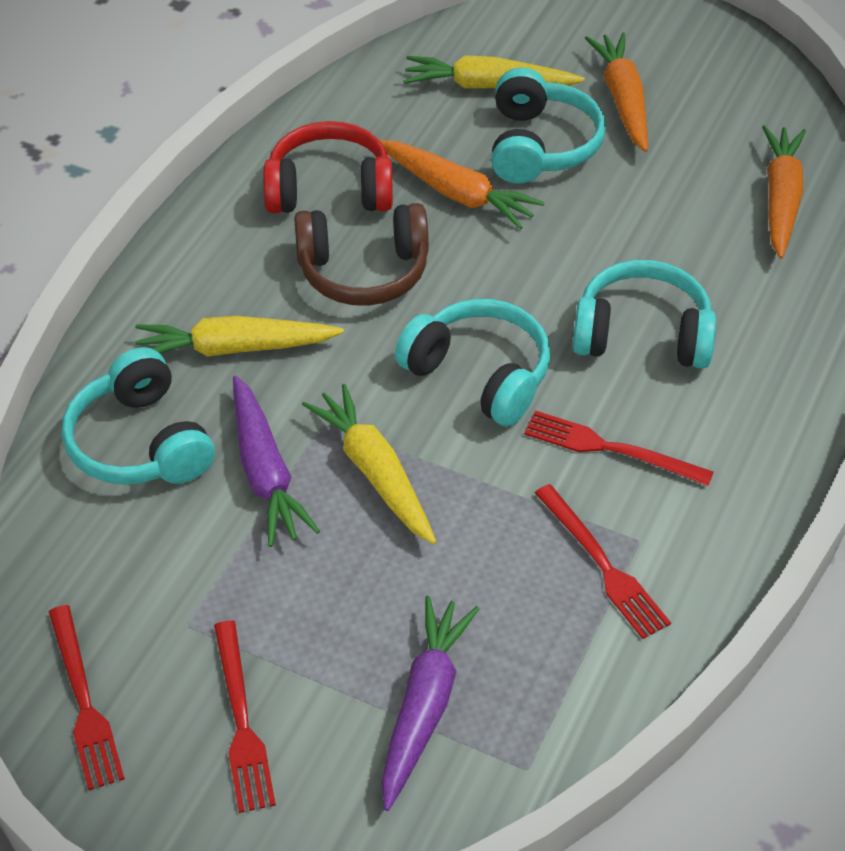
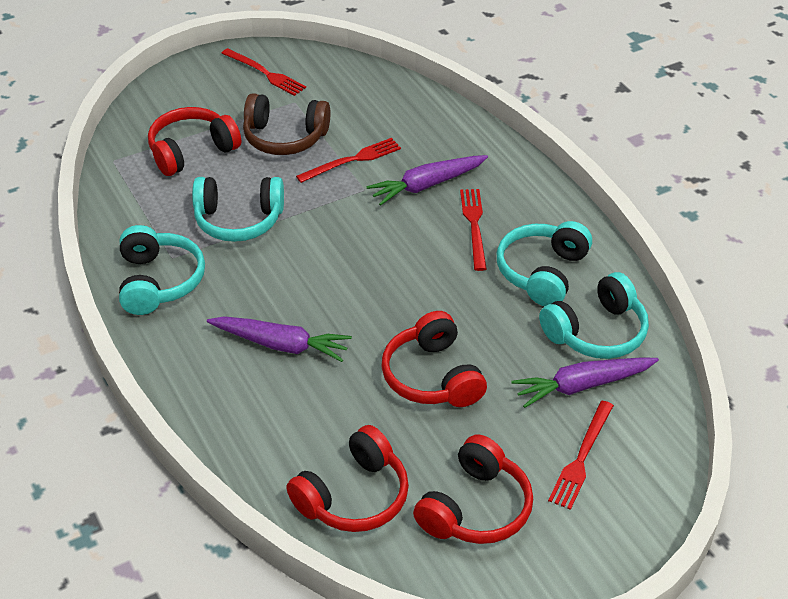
orange carrot: [380,140,545,229] [585,33,648,152] [762,125,806,259] = 3 -> none = 0
purple carrot: [233,376,320,547] [381,595,479,811] = 2 -> [207,316,352,362] [366,155,488,206] [512,357,659,408] = 3
red headphones: [263,121,393,213] = 1 -> [148,107,241,176] [286,425,409,532] [381,311,487,407] [413,434,533,544] = 4
yellow carrot: [135,316,344,357] [302,384,437,544] [403,55,585,89] = 3 -> none = 0

